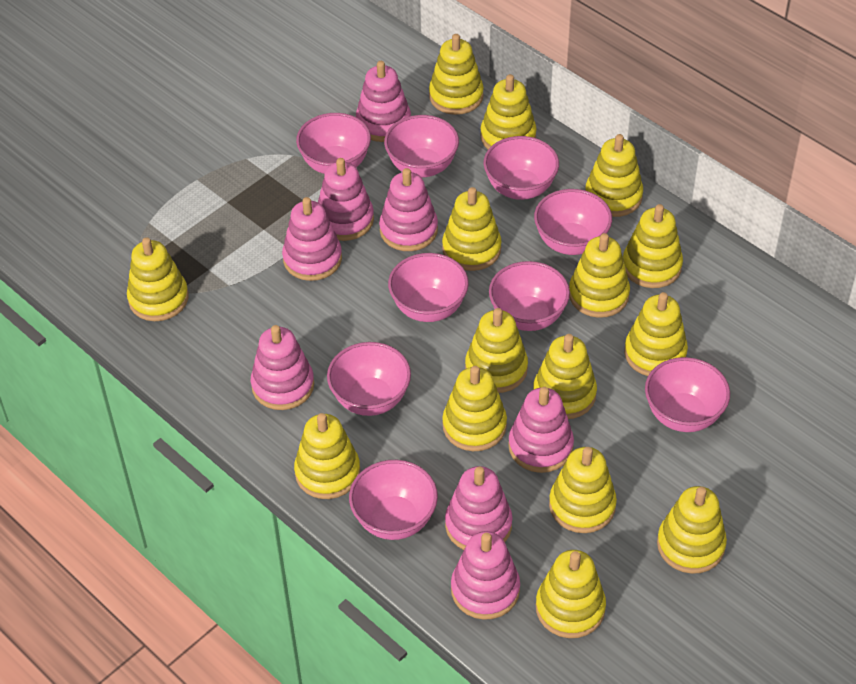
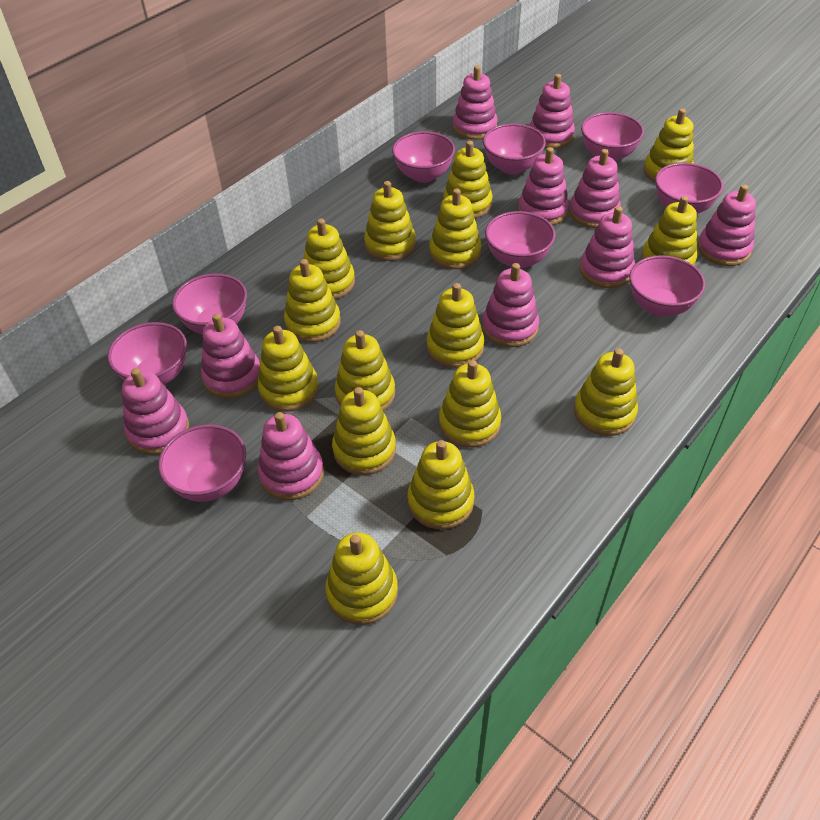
pink stacking toy: [251,325,314,410] [282,197,342,281] [318,158,374,241] [356,61,411,142] [379,168,438,251] [445,466,513,550] [451,531,520,620] [508,387,574,473] = 8 -> [122,368,189,455] [201,313,260,399] [258,412,324,500] [453,66,498,140] [482,263,539,347] [518,147,569,225] [529,74,575,149] [569,149,621,228] [580,206,635,288] [698,185,756,266] = 10

